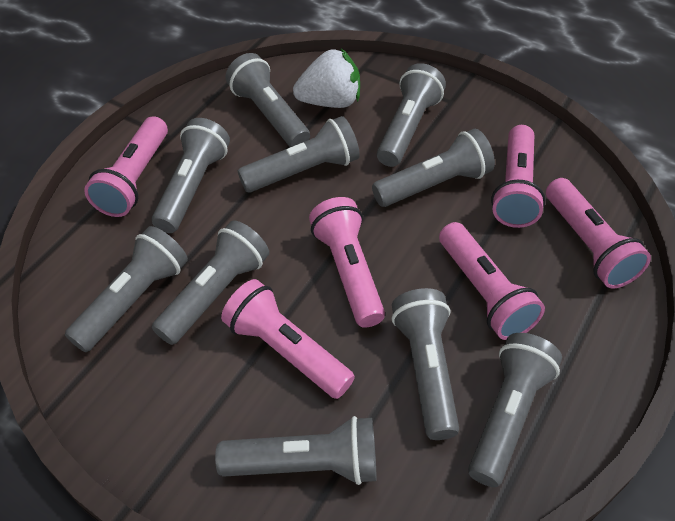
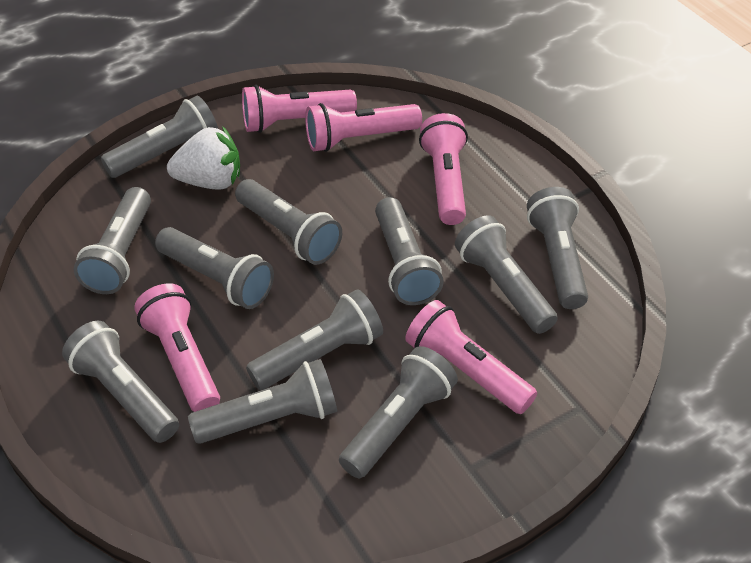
grey flashlight: [65,226,188,352] [152,118,230,233] [152,220,269,345] [215,416,377,485] [226,53,310,147] [238,116,360,193] [372,129,495,207] [377,63,446,167] [392,288,459,440] [468,333,562,487] = 10 -> [62,321,179,443] [73,187,151,294] [101,96,218,178] [155,227,274,309] [188,359,337,444] [235,179,342,265] [246,289,383,390] [339,346,458,478] [375,197,444,305] [455,215,558,334] [527,187,588,309] = 11
pink flashlight: [84,116,168,217] [221,279,355,399] [309,197,385,328] [439,222,545,340] [491,125,545,228] [546,178,651,289] = 6 -> [134,283,220,412] [242,85,357,133] [305,103,422,152] [405,300,537,414] [419,113,468,225] = 5

